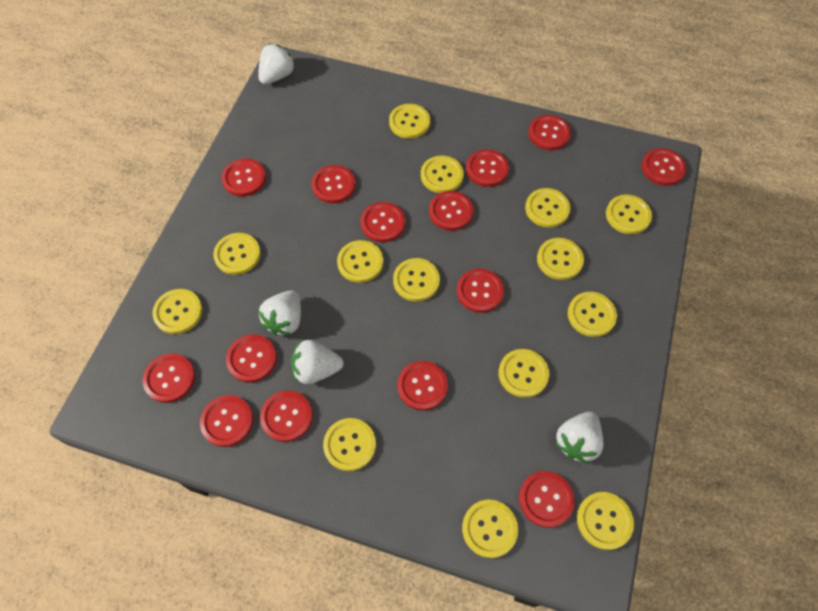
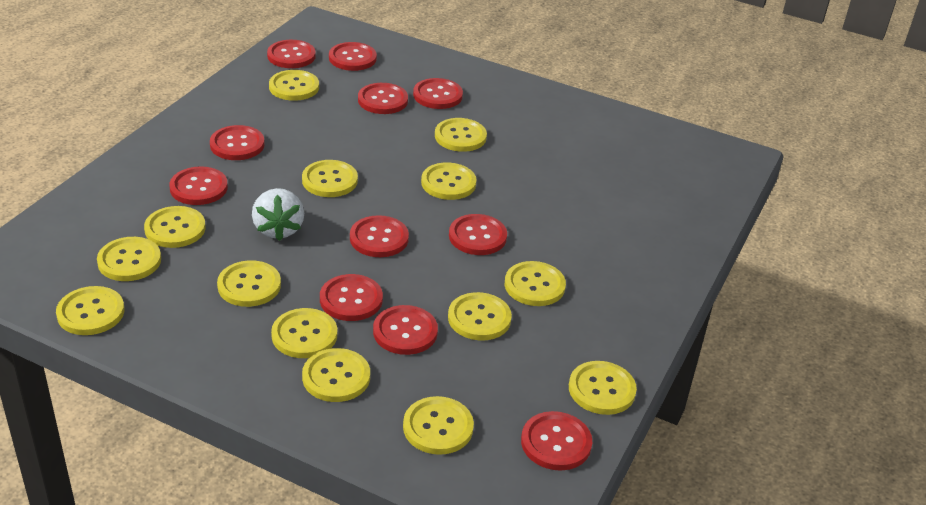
red button: [143,354,195,403] [200,395,253,447] [222,159,266,196] [226,334,277,383] [260,390,313,442] [312,165,356,203] [361,202,405,242] [397,361,448,411] [429,191,474,231] [457,269,504,313] [466,149,509,187] [519,471,575,528] [528,115,571,150] [642,148,686,186] = 14 -> [170,166,228,205] [210,125,265,160] [267,40,316,68] [320,274,383,321] [329,42,377,71] [350,215,409,257] [358,83,408,114] [373,305,438,355] [413,78,463,109] [449,214,507,255] [521,411,592,471] = 11
white strawberry: [258,44,296,84] [259,290,301,336] [291,340,344,384] [555,412,604,464] = 4 -> [252,188,304,241] = 1

